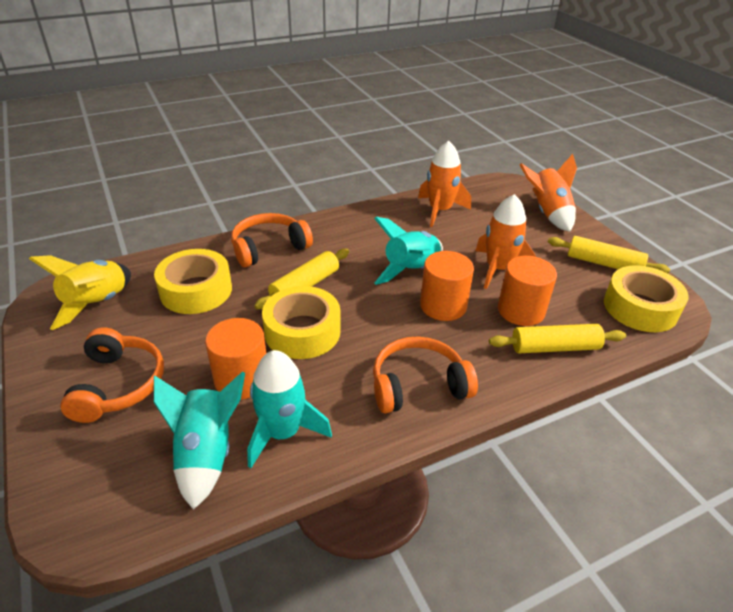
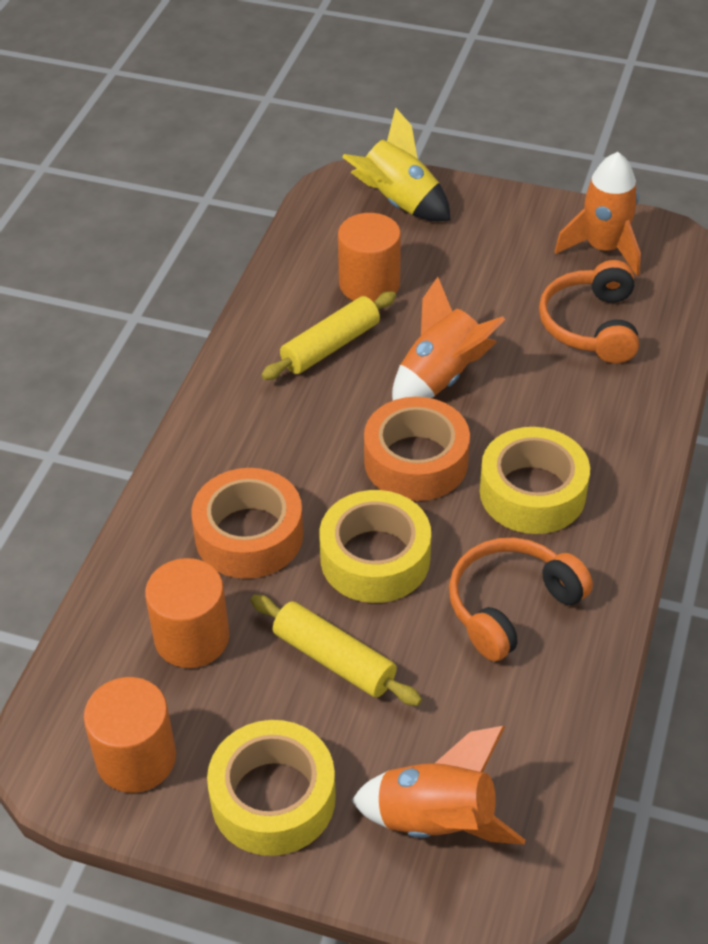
orange headphones: [60,327,164,423] [231,213,313,267] [373,337,478,413] = 3 -> [449,538,593,661] [539,260,639,363] = 2
orange tape: none = 0 -> [191,468,303,579] [364,397,470,501] = 2
turquoise rocket: [154,372,245,510] [247,350,332,468] [374,217,443,285] = 3 -> none = 0
yellow rolling pin: [254,249,349,309] [489,324,626,353] [548,236,670,273] = 3 -> [251,595,422,706] [261,291,396,380] = 2

